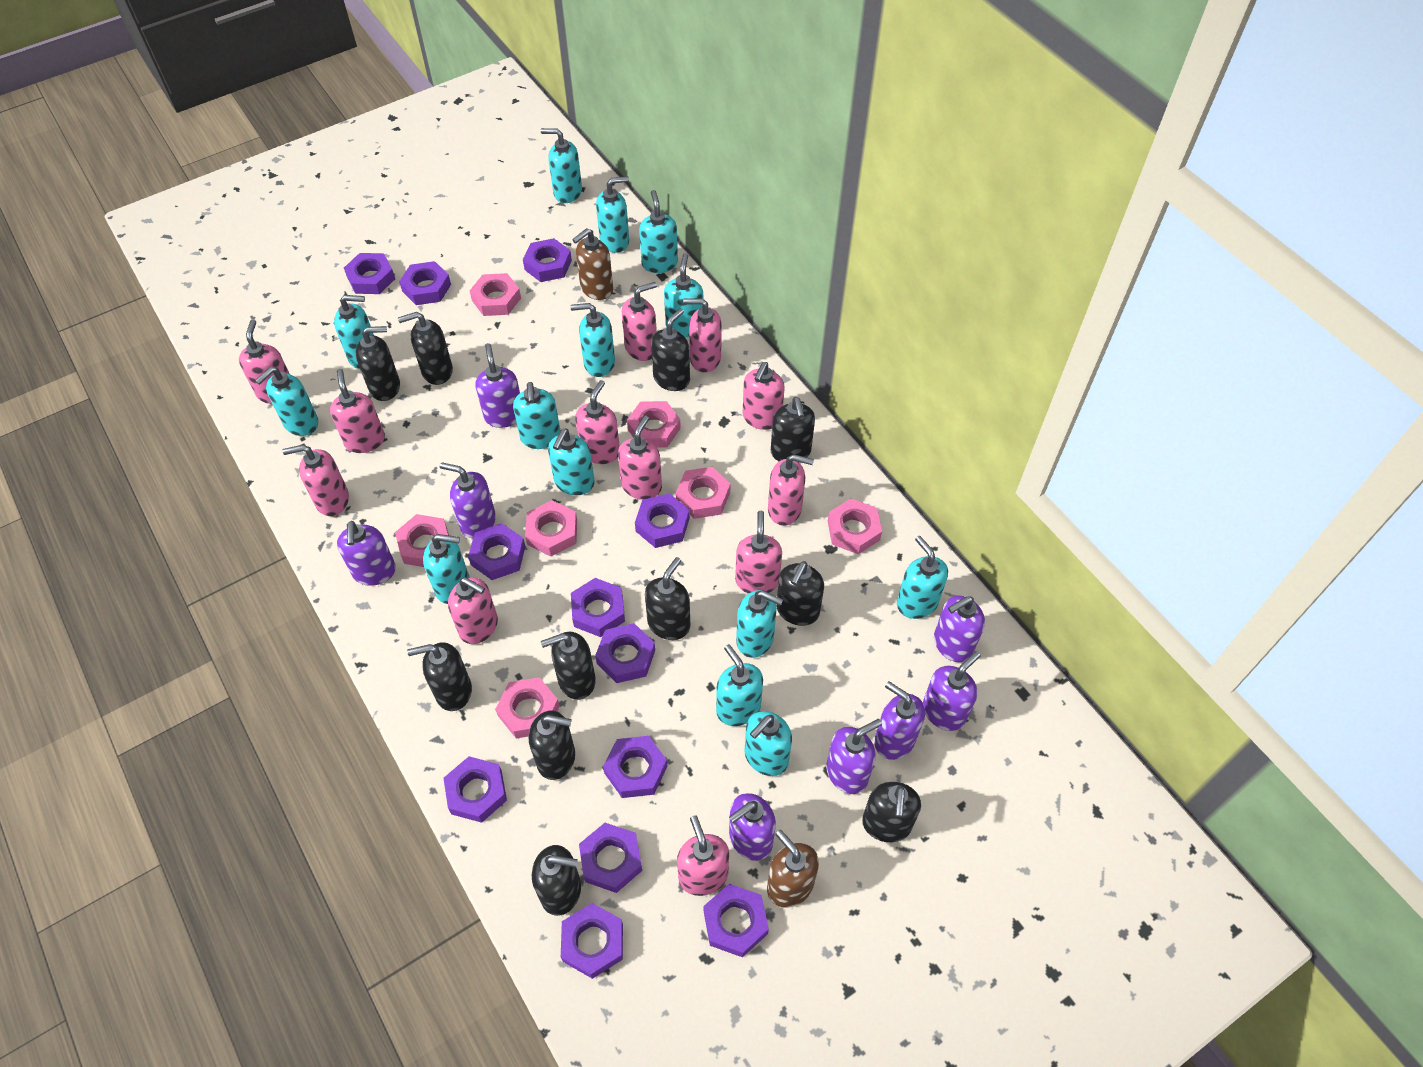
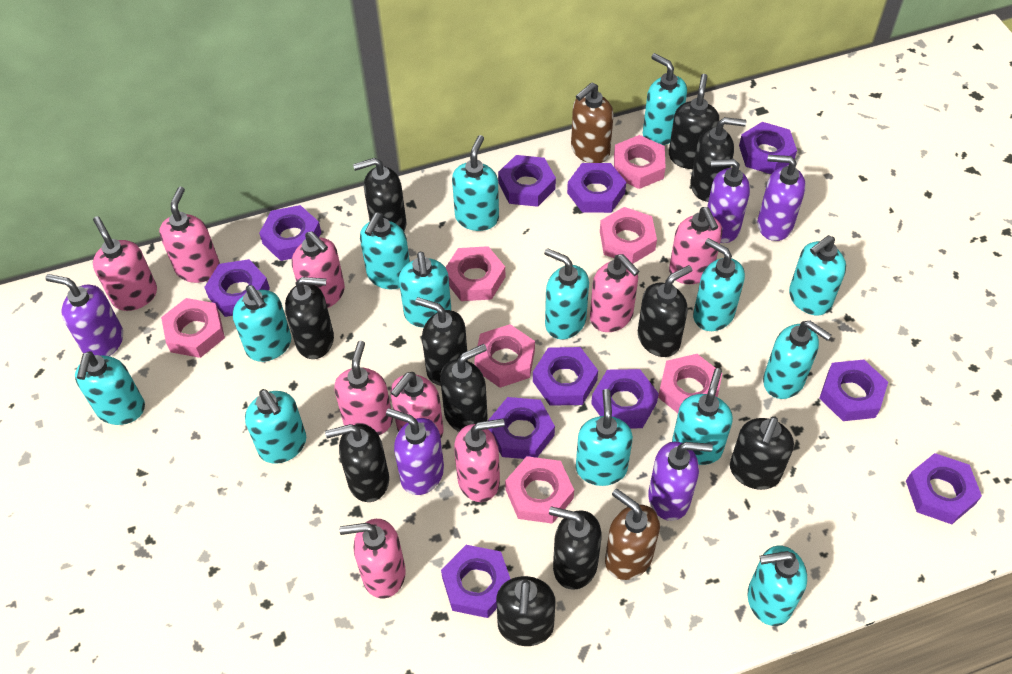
pink soap dispenser: [239,319,290,404] [282,445,349,516] [330,369,385,453] [448,577,498,644] [575,380,619,464] [618,416,662,500] [622,282,657,361] [677,815,729,896] [683,298,722,373] [735,511,782,594] [743,362,785,430] [768,454,814,526] = 12 -> [93,216,157,311] [159,187,220,283] [292,231,345,308] [334,340,393,435] [339,519,406,599] [390,372,443,438] [454,418,505,502] [590,254,639,332] [669,207,722,284] = 9
purple nut: [344,253,395,294] [399,261,451,305] [443,756,507,823] [468,523,526,580] [523,238,572,282] [561,903,623,979] [571,578,625,637] [579,823,642,893] [595,623,655,683] [603,736,667,798] [635,493,690,548] [703,884,769,957] = 12 -> [204,259,270,317] [259,205,321,261] [441,545,510,618] [488,397,555,459] [498,155,556,207] [533,347,598,406] [567,163,626,213] [591,369,659,428] [739,122,797,174] [819,360,888,421] [906,453,982,524] = 11
purple soap dispenser: [337,521,396,586] [440,462,496,538] [476,343,520,428] [729,793,776,861] [826,719,882,794] [874,681,925,760] [923,651,981,731] [934,596,985,662] = 8 -> [45,274,123,356] [386,408,444,495] [648,442,713,521] [707,159,750,243] [758,155,806,241] = 5

